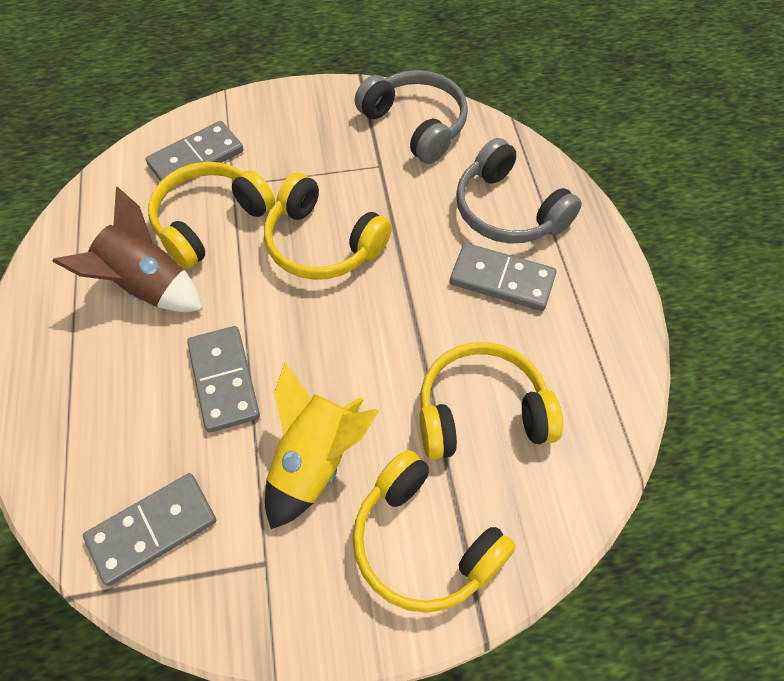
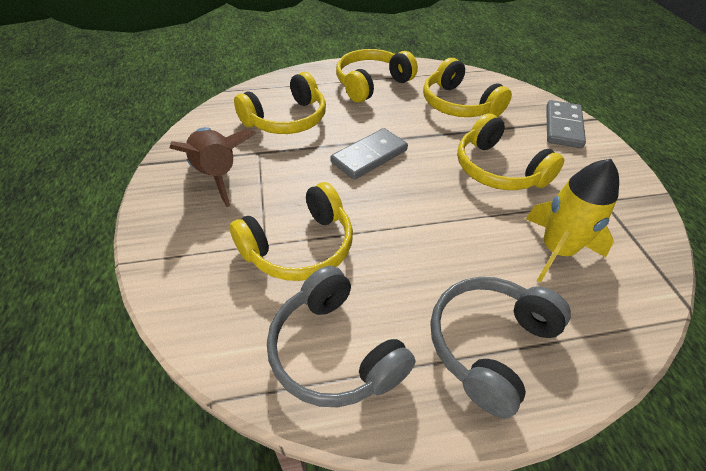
grey domino: [83,473,216,586] [145,121,244,181] [187,326,260,433] [450,243,556,311] = 4 -> [331,128,408,180] [546,100,586,148] = 2
yellow headphones: [148,162,275,269] [264,173,392,280] [353,450,516,613] [420,342,563,460] = 4 -> [230,182,353,281] [234,72,326,134] [336,49,418,103] [423,58,512,117] [457,113,564,190] = 5

